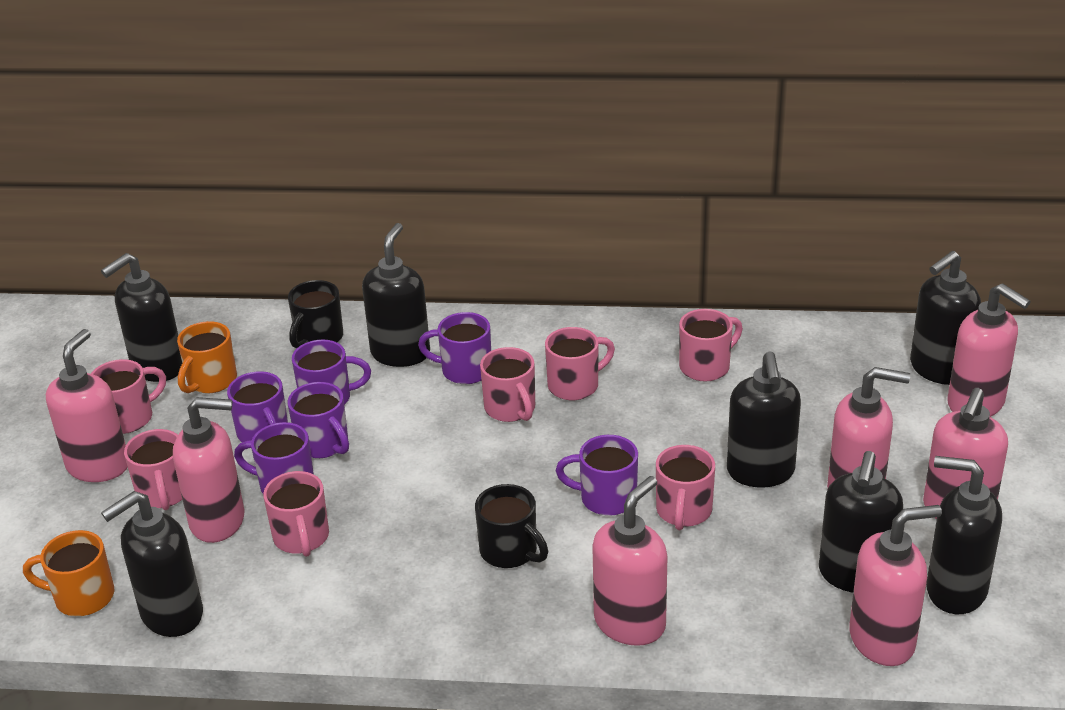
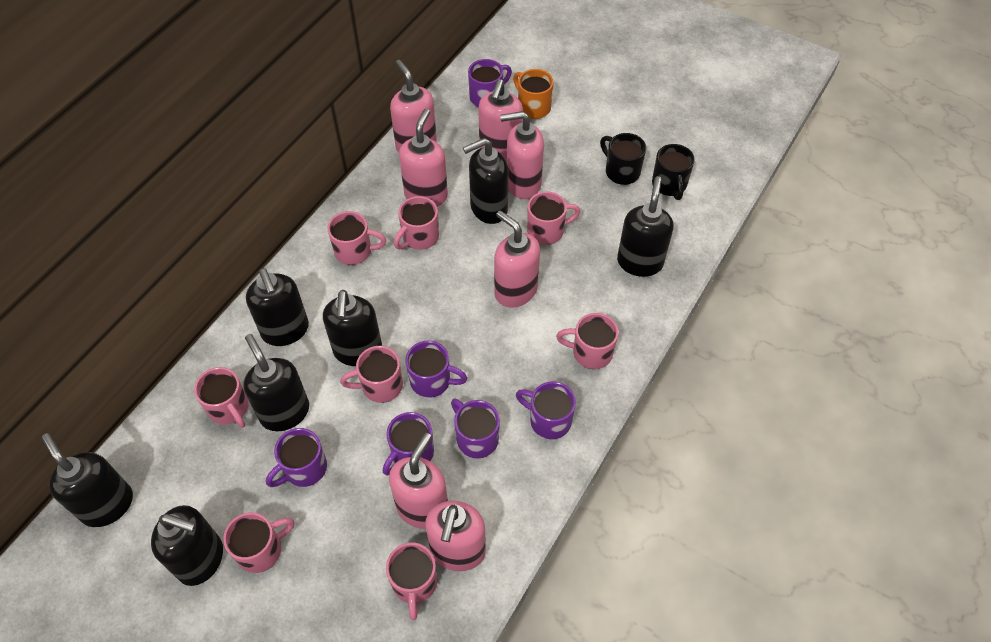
orange mug: [23,530,114,616] [177,321,237,393] = 2 -> [513,69,554,119] = 1
pink mug: [91,359,166,434] [124,429,182,510] [263,471,329,557] [480,347,535,422] [545,327,615,400] [656,445,715,530] [679,309,743,382] = 7 -> [194,367,248,428] [223,512,295,573] [327,211,386,265] [340,346,403,403] [386,542,437,620] [394,196,439,250] [527,191,581,245] [556,313,619,369] = 8

